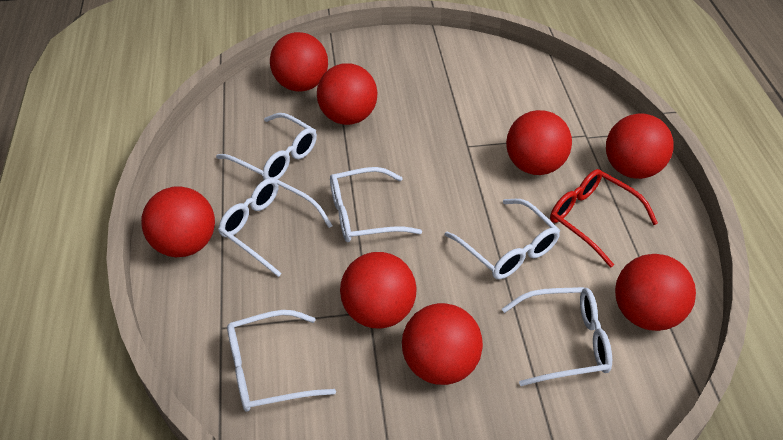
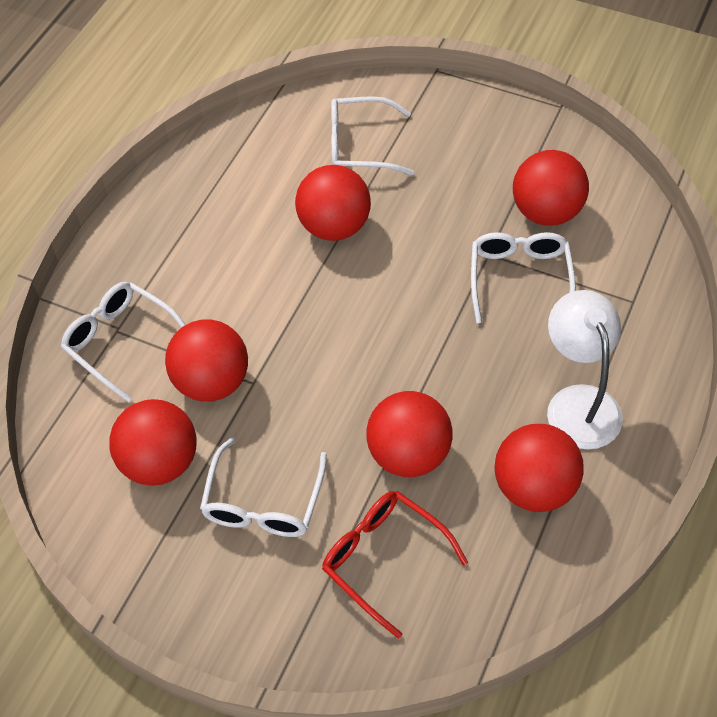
red ball: [141,186,215,257] [270,32,328,92] [317,63,378,125] [340,252,417,329] [402,303,483,385] [506,110,572,175] [606,113,674,179] [615,254,696,331] = 8 -> [109,399,197,486] [165,320,248,402] [295,165,371,241] [366,391,453,477] [494,424,584,512] [513,150,589,226] = 6
white glasses: [216,113,317,180] [218,178,333,277] [227,310,336,412] [330,167,422,242] [445,199,560,279] [502,287,612,386] = 6 -> [61,282,185,403] [200,437,327,537] [331,96,414,175] [471,232,576,324] = 4
white lamp: none = 0 -> [547,290,623,450] = 1

